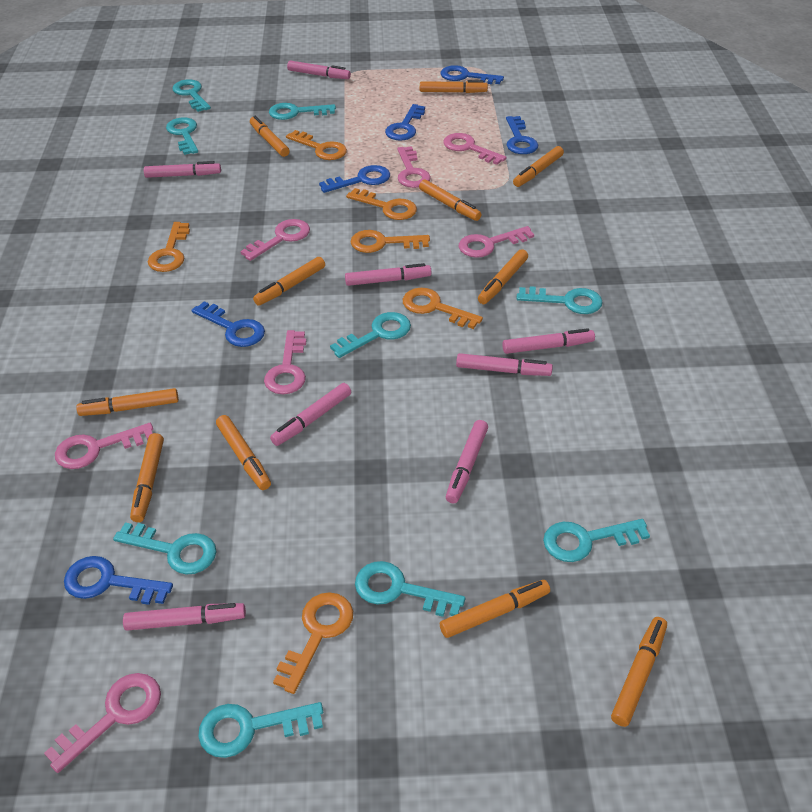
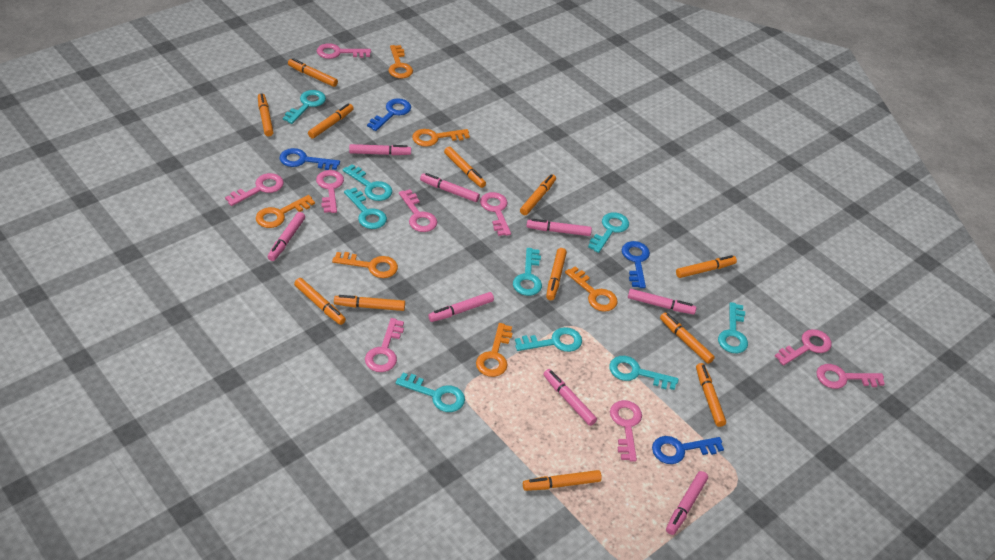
blue key: [64,556,173,605] [191,301,265,347] [319,165,390,193] [385,104,425,141] [441,65,504,84] [506,116,538,154] = 6 -> [280,148,340,170] [367,98,411,131] [622,241,650,288] [652,436,724,464] = 4
orange marker: [76,388,179,416] [130,433,164,522] [216,415,271,490] [250,116,290,157] [253,257,325,306] [419,180,482,221] [420,80,488,93] [440,580,550,638] [478,249,528,304] [513,146,564,187] [611,617,667,727] = 11 -> [258,93,273,136] [288,58,338,87] [294,278,346,325] [308,104,354,139] [334,295,405,311] [444,147,486,188] [520,174,556,215] [523,470,602,491] [546,248,567,300] [660,312,715,364] [676,255,737,278] [696,363,726,427] = 12
pink key: [44,673,161,773] [55,423,153,469] [240,219,310,261] [264,330,306,394] [397,146,431,188] [443,133,507,165] [459,226,534,258] = 7 -> [225,173,284,206] [316,170,344,213] [317,43,371,59] [365,318,404,372] [399,189,437,232] [480,192,511,236] [610,400,642,462] [775,329,832,366] [817,364,885,389] = 9

